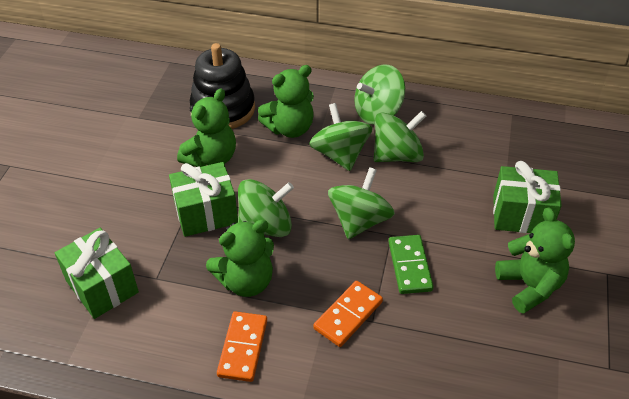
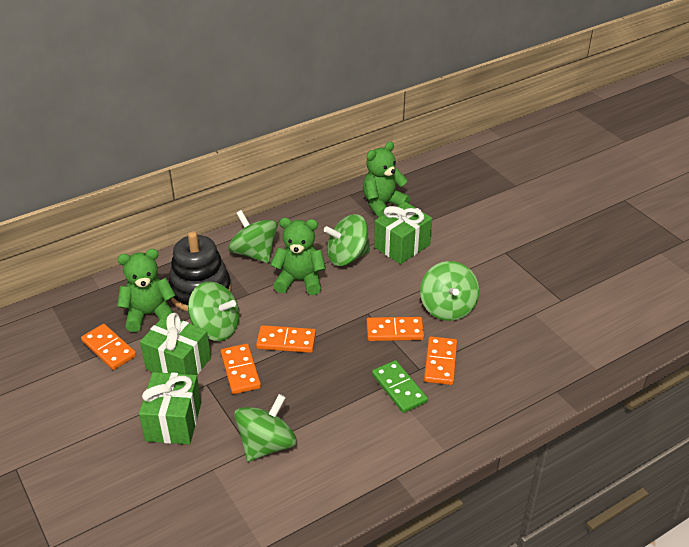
green teddy bear: [177,89,236,167] [206,220,274,297] [258,65,314,138] [495,207,575,314] = 4 -> [117,249,176,332] [271,218,326,295] [363,142,410,218] = 3
orange domino: [217,311,267,382] [313,281,383,347] = 2 -> [81,324,136,370] [221,344,261,394] [256,325,316,353] [367,317,424,341] [424,336,457,385] = 5

